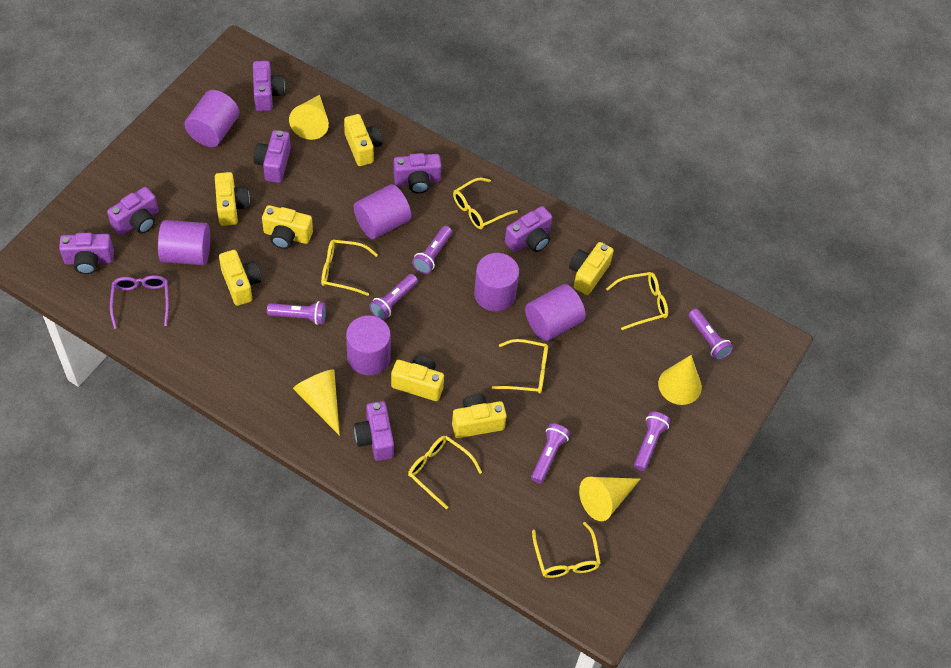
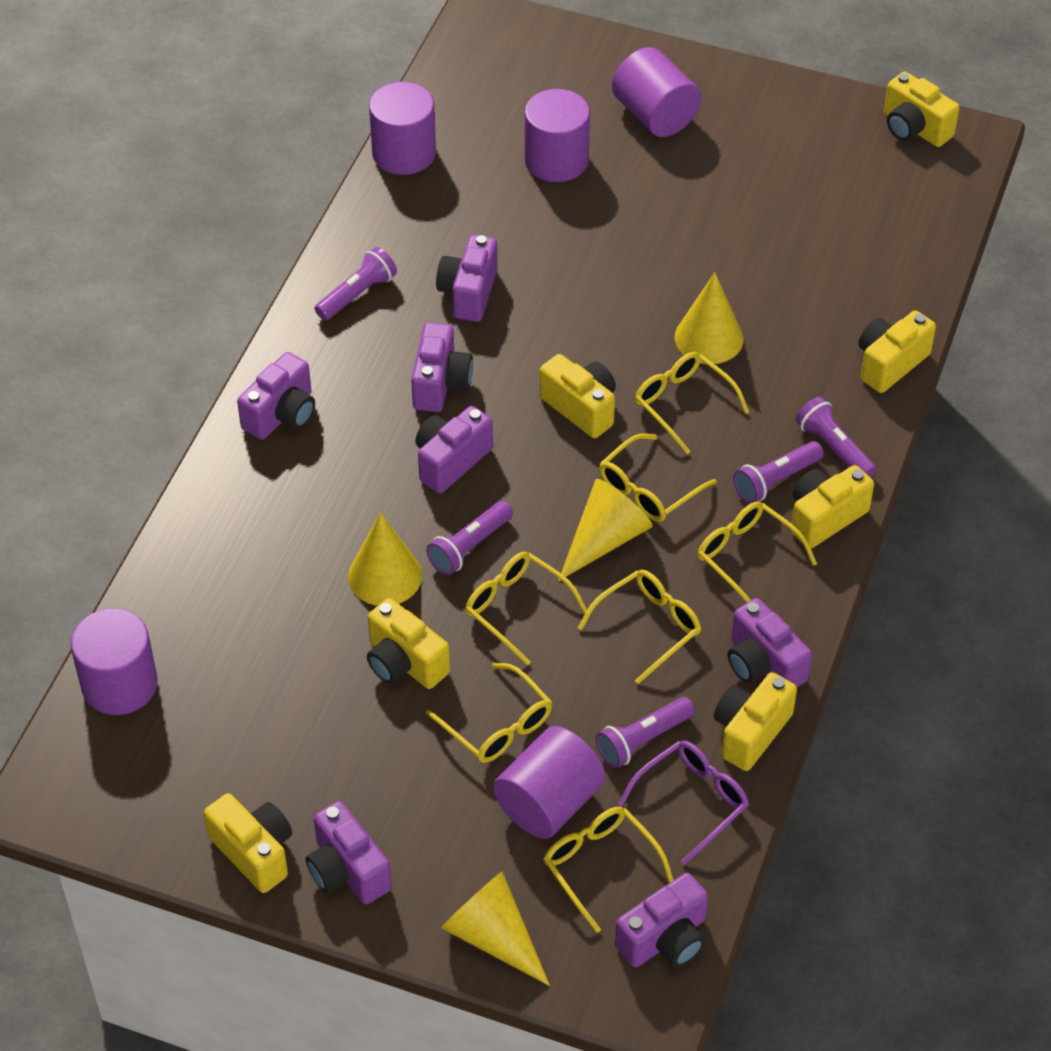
purple cylinder: [158,220,210,265] [184,90,240,147] [346,315,391,375] [354,184,411,239] [474,253,519,312] [525,284,586,341] = 6 -> [71,608,158,715] [369,82,436,175] [493,726,605,839] [524,89,590,182] [612,47,701,137] = 5
purple flashlight: [267,301,326,325] [369,274,418,320] [412,226,452,274] [531,423,570,483] [634,412,670,471] [688,309,733,360] = 6 -> [315,247,397,320] [426,501,513,575] [596,697,695,768] [733,441,824,504] [796,396,876,477] = 5
yellow glasses: [321,240,378,296] [408,436,482,509] [453,177,518,229] [492,339,548,394] [532,522,601,578] [606,272,668,330] = 6 -> [426,663,552,763] [465,552,587,665] [543,807,674,933] [578,570,701,684] [599,433,717,522] [635,352,749,454] [698,501,817,603] = 7

